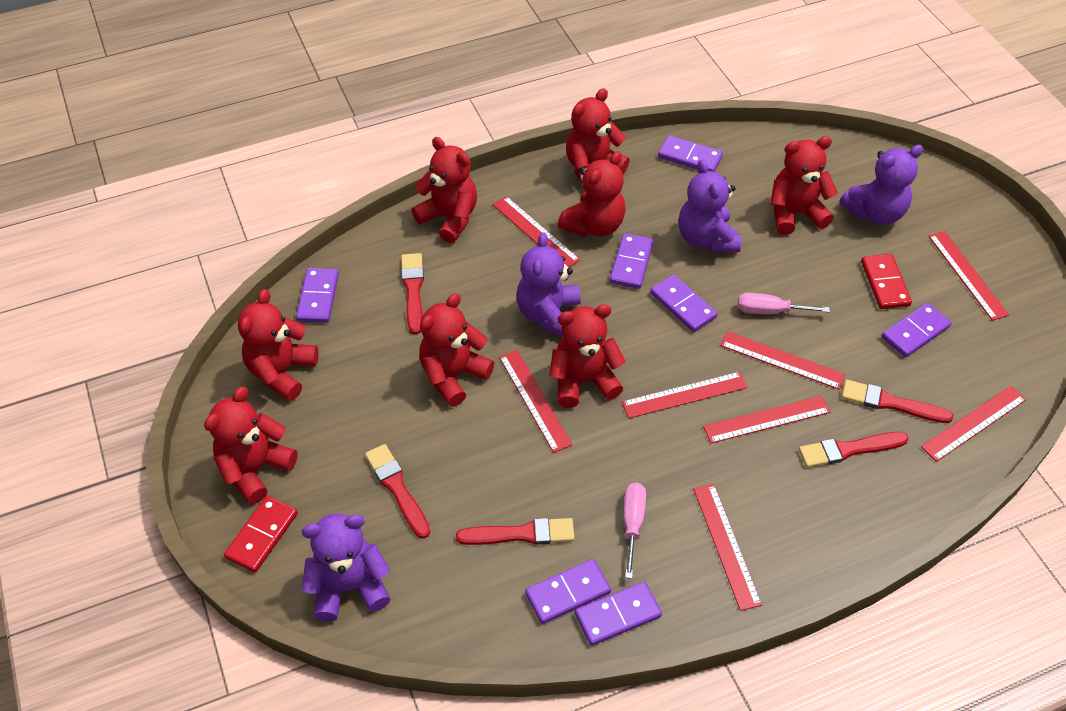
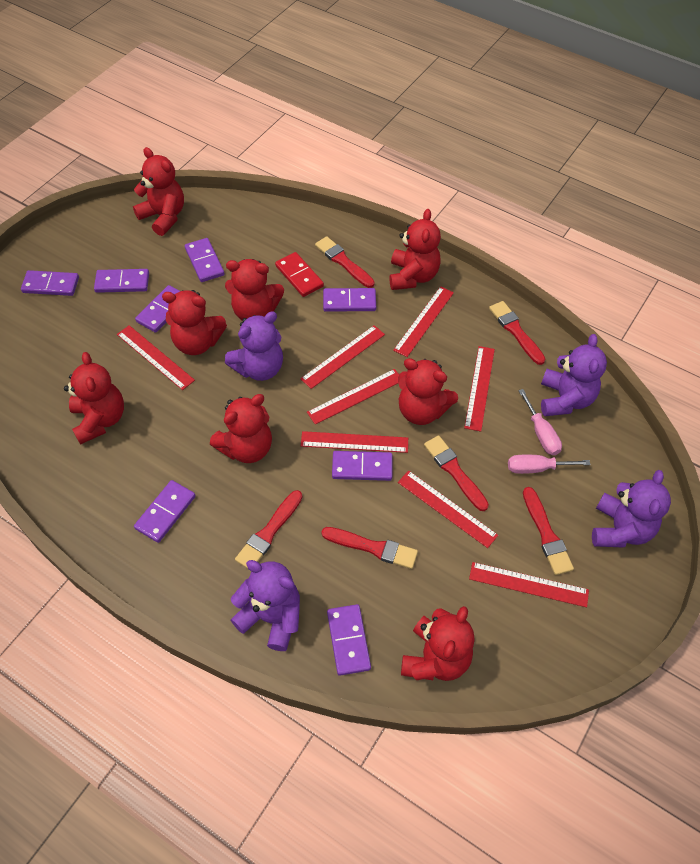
purple domino: [296,268,339,323] [525,559,611,624] [575,582,662,646] [610,233,653,289] [650,274,717,332] [658,135,723,172] [882,303,952,357] = 7 -> [21,270,79,296] [94,269,149,293] [134,480,196,543] [135,285,180,333] [185,238,225,282] [323,288,376,312] [327,604,371,676] [332,451,392,481] = 8
red brush: [365,444,430,539] [401,253,424,335] [456,518,575,545] [799,432,909,467] [842,380,954,423] = 5 -> [235,490,302,569] [315,236,375,288] [321,527,418,569] [424,435,489,511] [489,301,545,365] [523,487,574,575] = 6
red domino: [224,496,298,573] [861,254,912,309] = 2 -> [275,252,324,297] = 1

